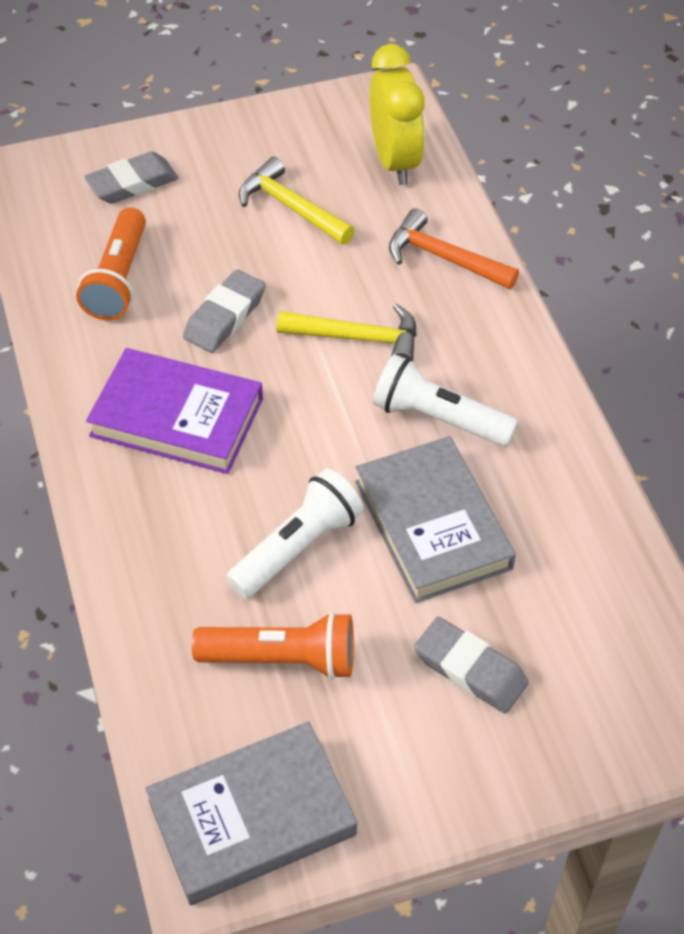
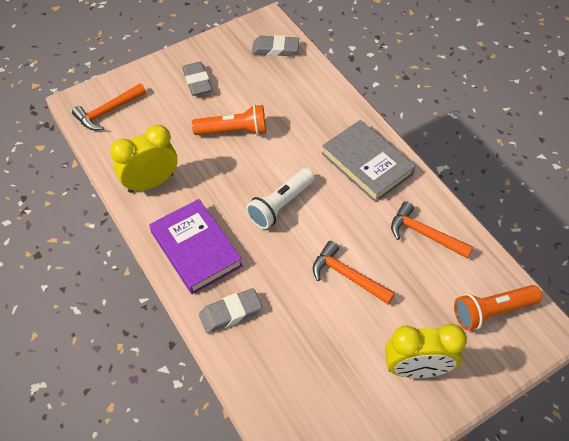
grey book: [145,721,357,905] [355,436,516,603] = 2 -> [322,120,416,202] = 1
orange hammer: [389,208,519,289] = 1 -> [72,83,146,130] [313,241,395,304] [391,201,473,258] = 3
white flashlight: [226,469,364,599] [373,354,518,447] = 2 -> [246,168,315,229] = 1
yellow clock: [370,44,425,185] = 1 -> [110,125,177,193] [385,324,467,378] = 2
yellow hammer: [239,157,355,245] [277,304,417,362] = 2 -> none = 0

